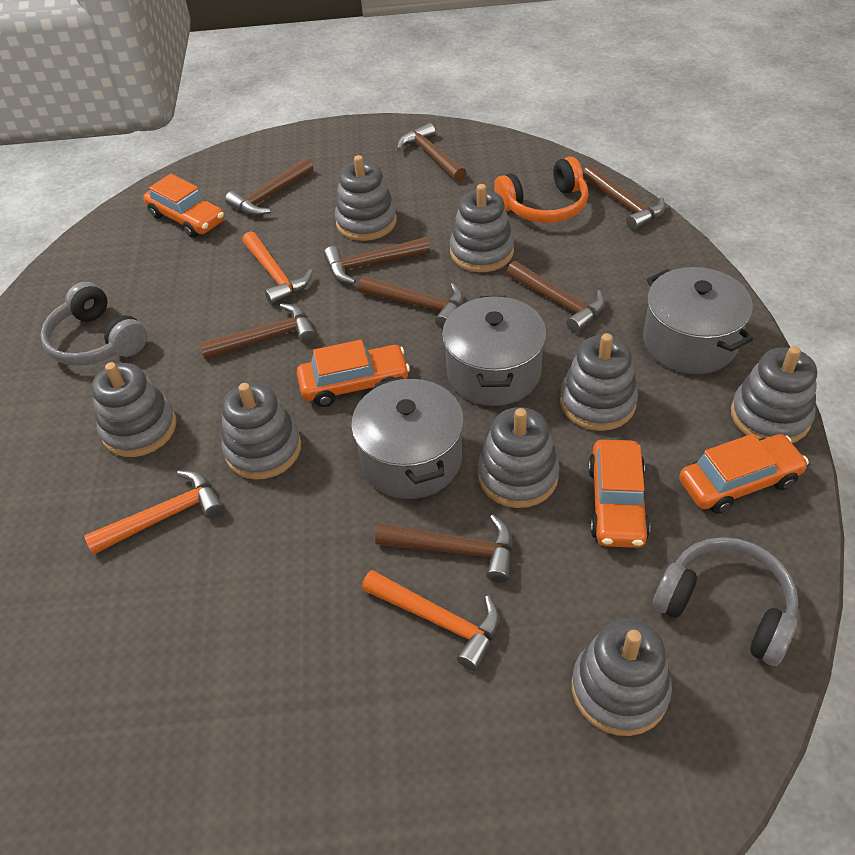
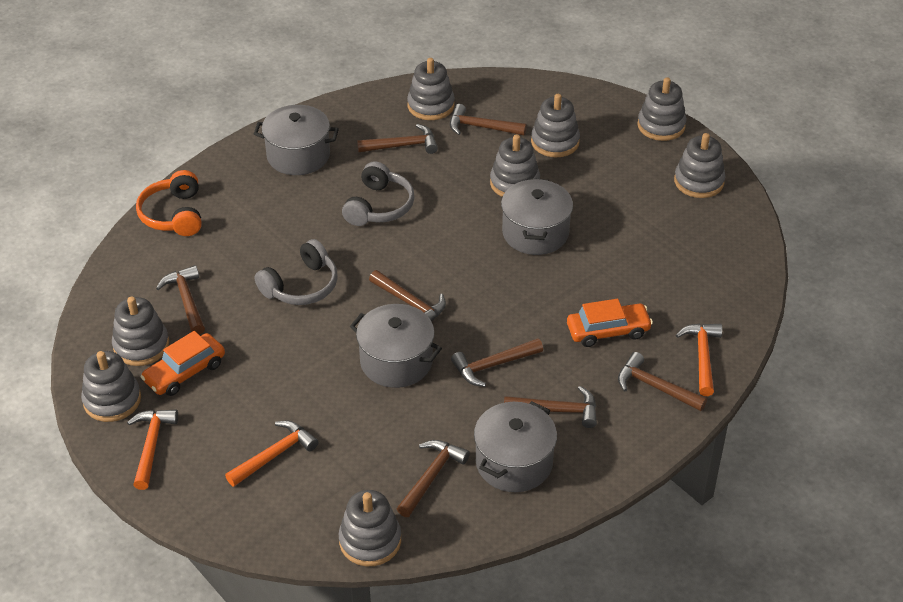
grey pot: [351,376,464,499] [442,296,547,406] [643,267,753,374] = 3 -> [254,105,339,175] [350,304,442,388] [474,401,557,492] [501,179,573,255] = 4
orange car: [143,174,224,238] [297,340,410,407] [588,440,650,548] [679,434,809,514] = 4 -> [141,331,225,396] [567,299,653,347] = 2

